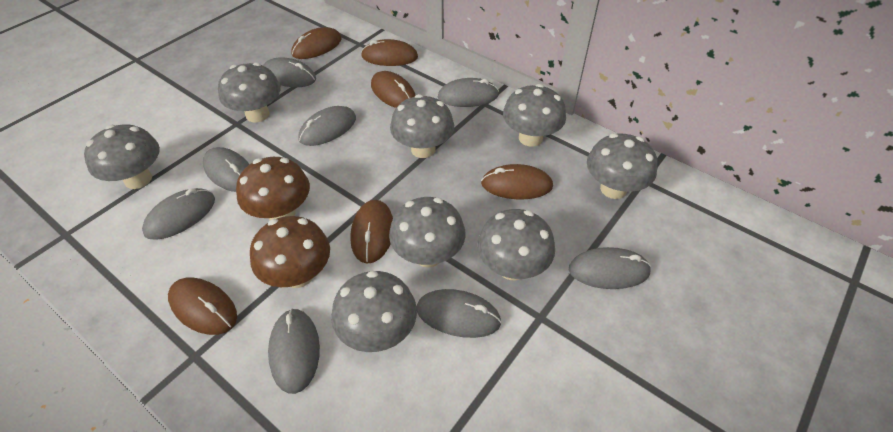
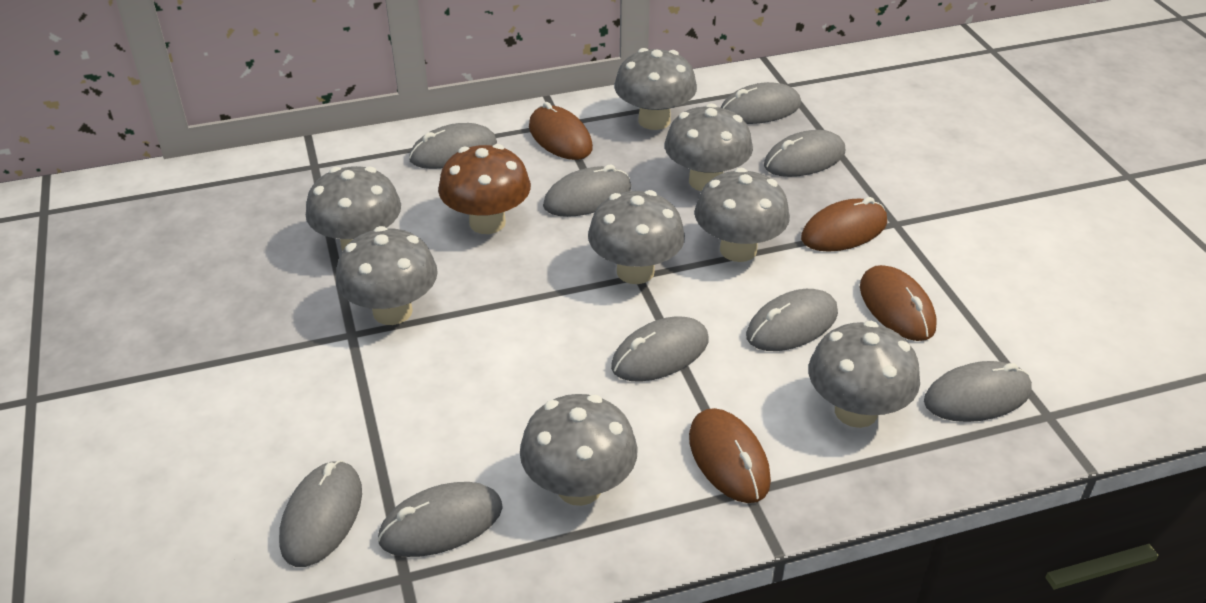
brown mouse: [168,277,237,335] [291,27,342,59] [350,200,393,264] [361,39,418,66] [371,71,416,108] [481,164,553,199] = 6 -> [529,102,593,160] [689,408,771,503] [801,197,887,252] [860,265,937,341] = 4
brown mushroom: [236,157,310,220] [250,216,330,288] = 2 -> [438,144,531,234] = 1
grey mouse: [142,188,215,240] [203,147,249,192] [263,57,316,87] [268,308,320,394] [298,106,356,146] [417,289,502,338] [438,78,499,107] [569,247,651,289] = 8 -> [279,460,362,567] [378,482,503,557] [409,123,497,169] [543,165,631,217] [611,316,708,382] [721,82,801,124] [746,289,838,351] [764,130,845,177] [924,361,1032,422] = 9

